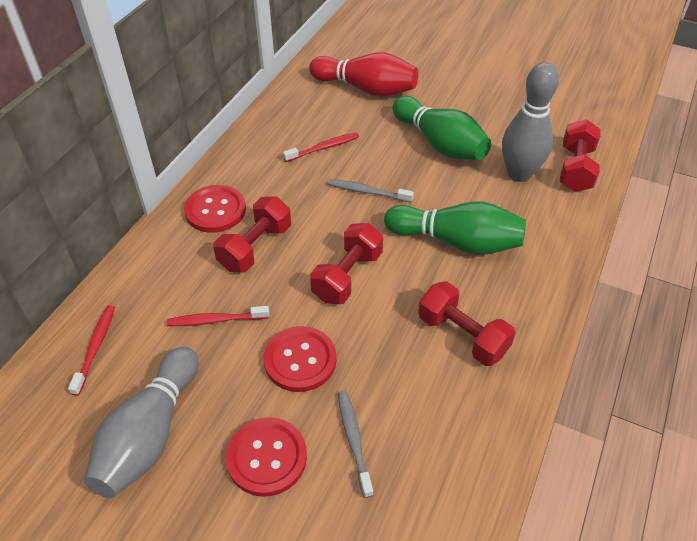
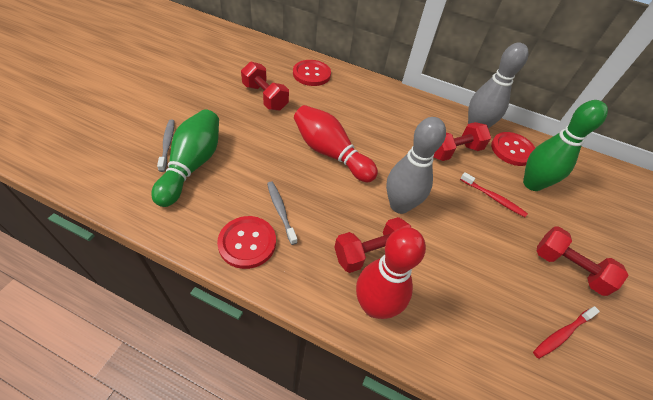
red bowling pin: [309,52,418,97] = 1 -> [294,105,378,182] [356,227,426,319] = 2
red toothbrush: [68,305,115,396] [166,306,269,326] [283,132,359,162] = 3 -> [460,172,528,217] [533,306,600,359] = 2

